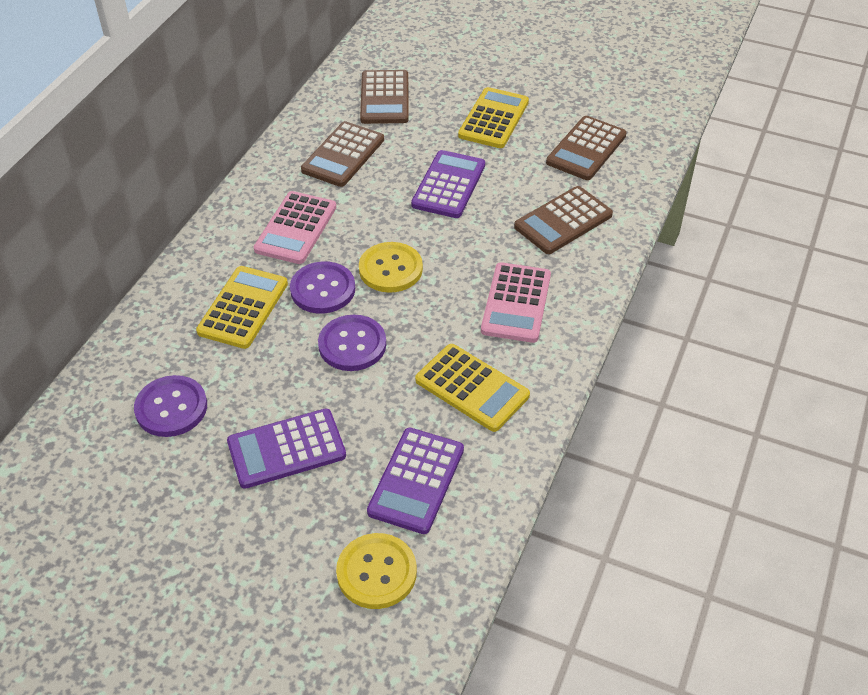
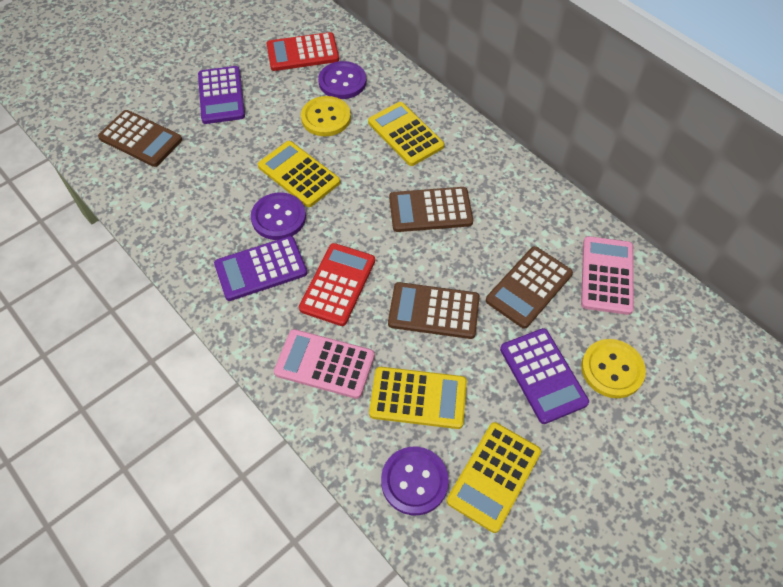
red calculator: none = 0 -> [266,32,339,71] [299,243,375,326] = 2
yellow calculator: [196,266,288,349] [415,344,530,432] [458,87,529,148] = 3 -> [258,141,340,207] [368,102,444,166] [369,367,467,429] [447,422,541,533] = 4

